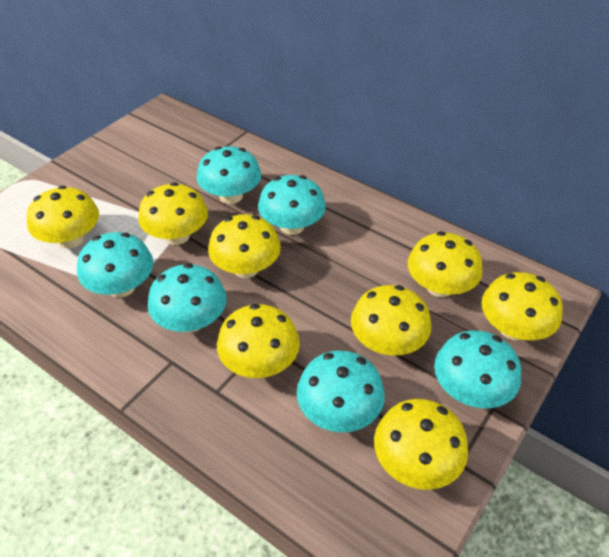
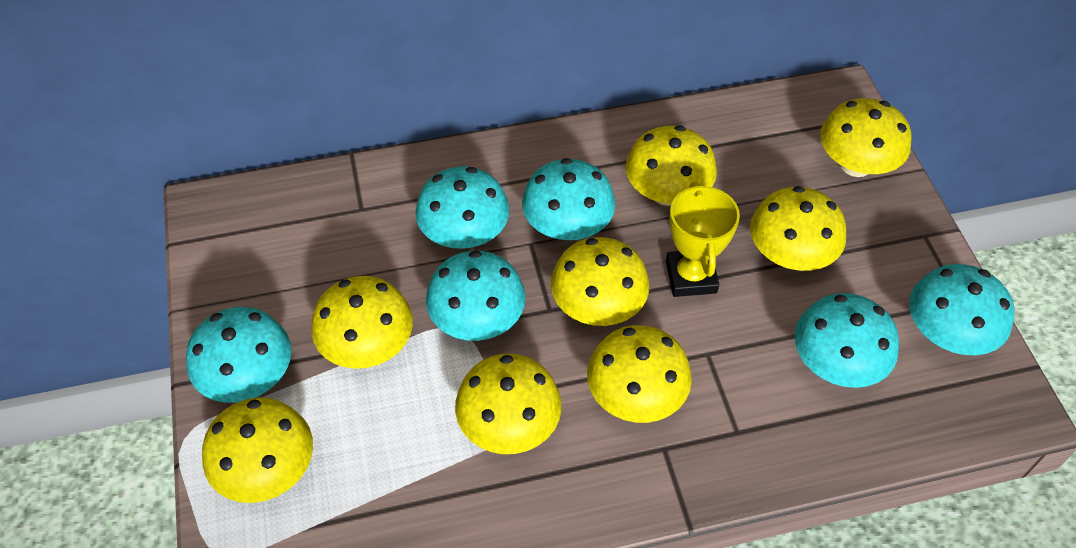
yellow trophy: none = 0 -> [666,182,740,297] = 1

